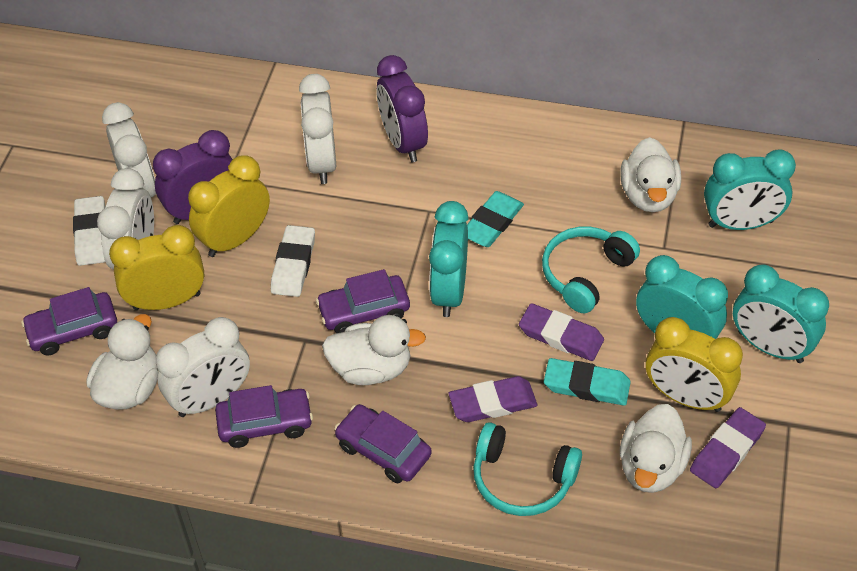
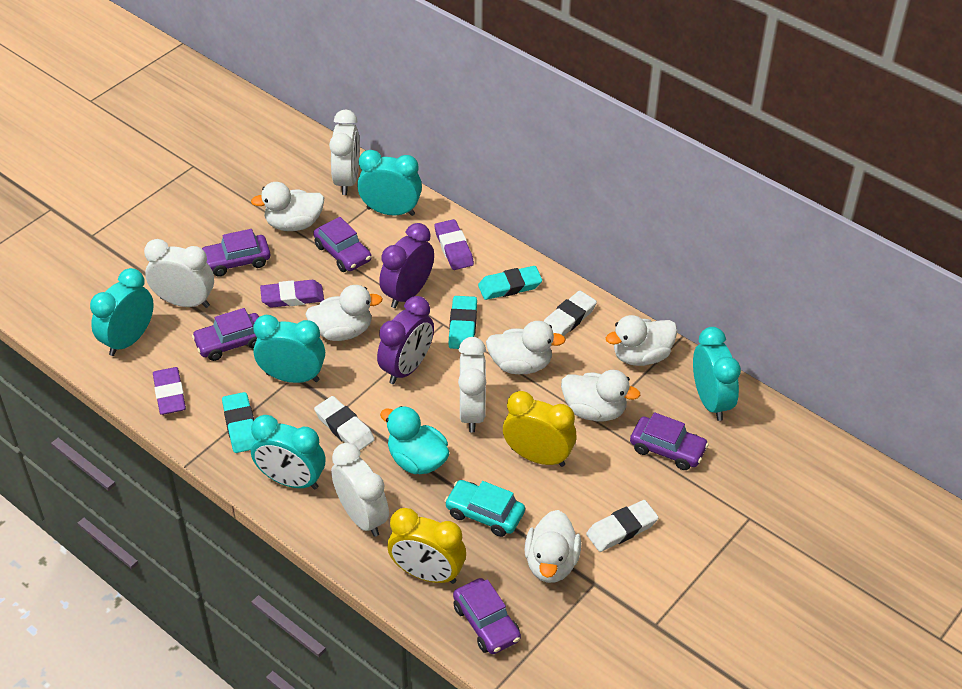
purple car: [21,287,117,356] [215,385,313,448] [316,269,410,333] [334,404,432,483] = 4 -> [192,308,259,361] [202,229,271,277] [313,217,372,272] [453,578,521,654] [630,412,709,470] = 5
turquoise car: none = 0 -> [445,480,525,537] = 1
turquoise clock: [429,201,468,317] [636,255,728,339] [704,149,796,230] [733,264,829,363] = 4 -> [90,268,154,356] [251,415,325,490] [253,315,325,383] [357,150,422,216] [693,327,741,421] = 5
turquoise duck: none = 0 -> [380,406,449,474] = 1
turquoise eraser: [467,191,524,247] [544,358,631,406] = 2 -> [222,392,255,453] [449,296,477,349] [478,266,542,300] = 3
turquoise headphones: [473,422,582,516] [542,227,640,313] = 2 -> none = 0
white duck: [86,314,158,410] [322,315,426,385] [620,404,692,493] [621,137,681,212] = 4 -> [251,182,324,231] [305,285,383,341] [486,321,566,374] [524,510,581,583] [561,370,640,421] [606,315,677,366] = 6
white eraser: [73,196,106,266] [271,225,315,297] = 2 -> [314,396,375,451] [543,291,597,336] [586,500,659,552] = 3
yellow clock: [109,225,205,310] [188,155,270,257] [646,317,743,412] = 3 -> [388,508,466,584] [503,391,577,467] = 2

